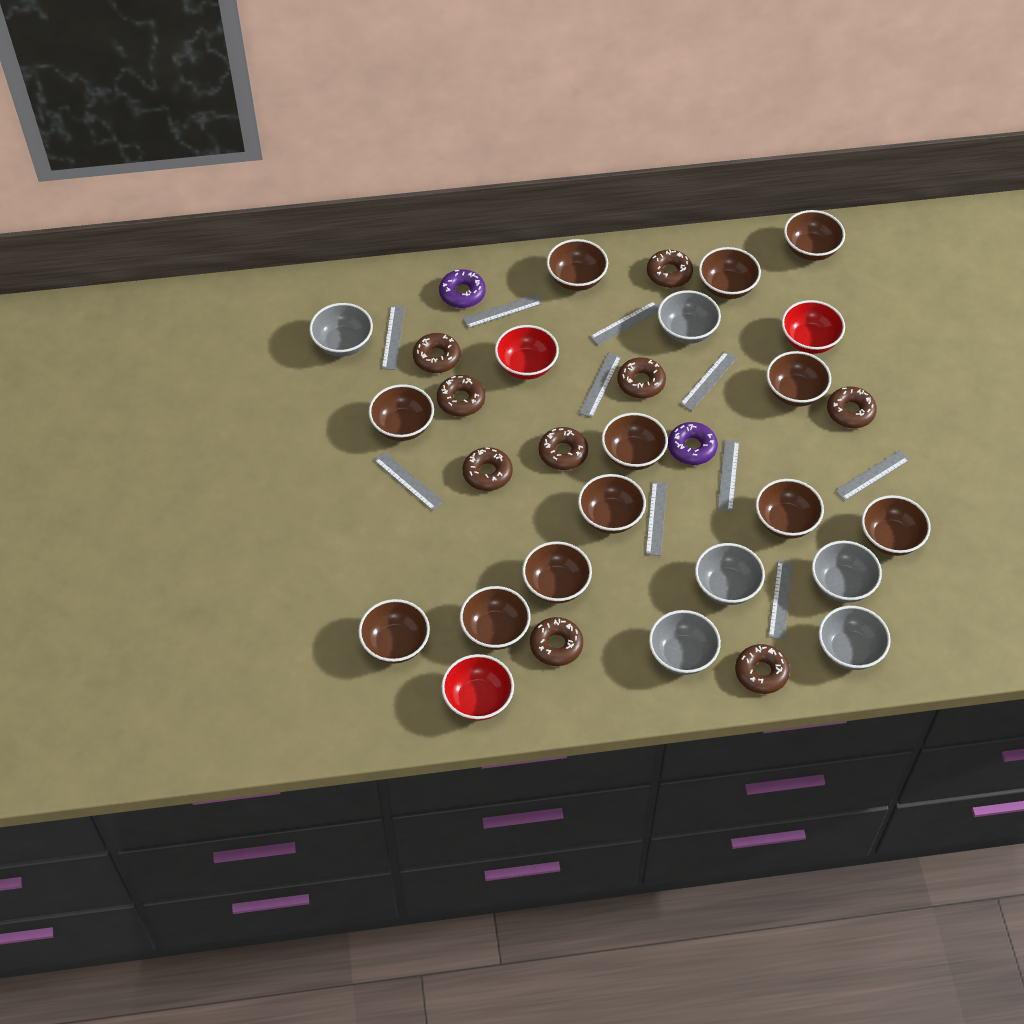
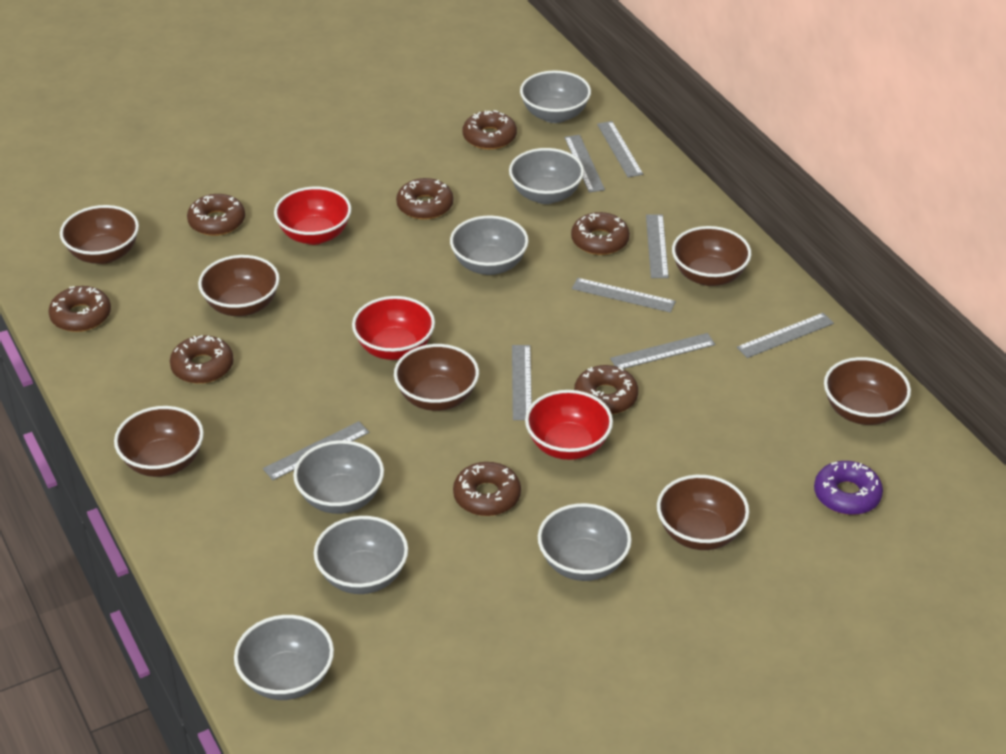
brown bowl: [358,599,430,664] [369,384,434,441] [460,586,531,650] [522,541,592,603] [547,239,608,291] [578,474,646,534] [602,413,668,470] [699,247,761,299] [756,479,824,539] [766,351,831,407] [784,210,845,261] [862,495,931,556] = 12 -> [60,205,139,264] [114,406,204,477] [198,255,280,316] [394,344,479,411] [657,475,749,550] [672,226,751,286] [824,357,911,425] = 7
brown donut: [413,333,461,373] [437,375,485,417] [462,447,513,491] [530,617,583,666] [539,427,588,470] [617,357,666,399] [647,250,693,288] [735,644,790,694] [827,386,877,428] = 9 -> [48,286,111,332] [170,335,234,384] [187,194,245,236] [396,178,453,220] [453,462,521,516] [463,110,517,150] [571,212,630,255] [574,365,638,414] = 8
grey bowl: [309,303,373,357] [649,610,721,675] [658,290,721,344] [695,543,765,605] [812,541,882,603] [819,606,891,670] = 6 -> [234,615,334,700] [293,440,384,514] [314,516,408,594] [450,216,529,275] [509,148,584,204] [520,70,591,123] [538,503,632,581] = 7
grey ruler: [374,452,443,511] [382,305,405,370] [463,294,542,328] [579,352,621,418] [590,301,659,345] [646,482,667,556] [680,351,737,411] [717,440,739,512] [768,561,793,640] [835,450,909,501] = 10 -> [263,421,370,480] [512,345,532,420] [564,135,605,193] [572,278,676,313] [597,121,643,177] [610,333,715,369] [646,214,669,278] [737,313,834,358] = 8
purple donut: [439,270,486,308] [668,422,718,465] = 2 -> [814,461,883,515] = 1

